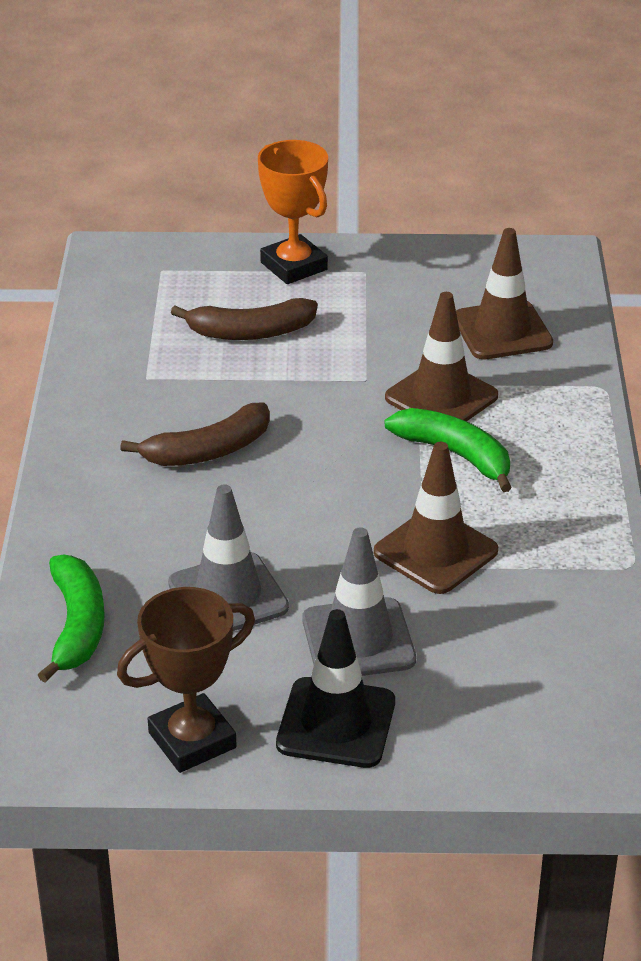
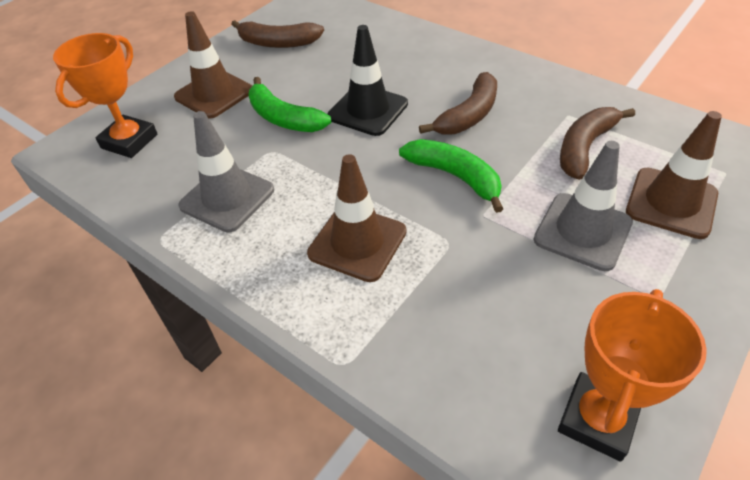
brown banana: [120,403,270,466] [171,298,318,340] = 2 -> [231,20,324,48] [419,72,497,135] [560,107,635,180] = 3
brown trophy: [117,587,255,773] = 1 -> none = 0
orange trophy: [258,140,328,284] = 1 -> [53,33,157,158] [558,289,707,462] = 2

